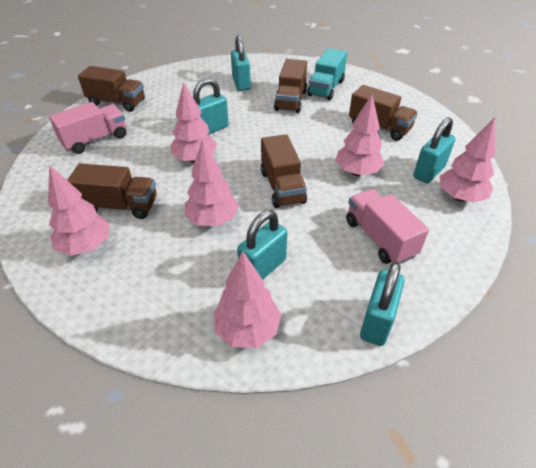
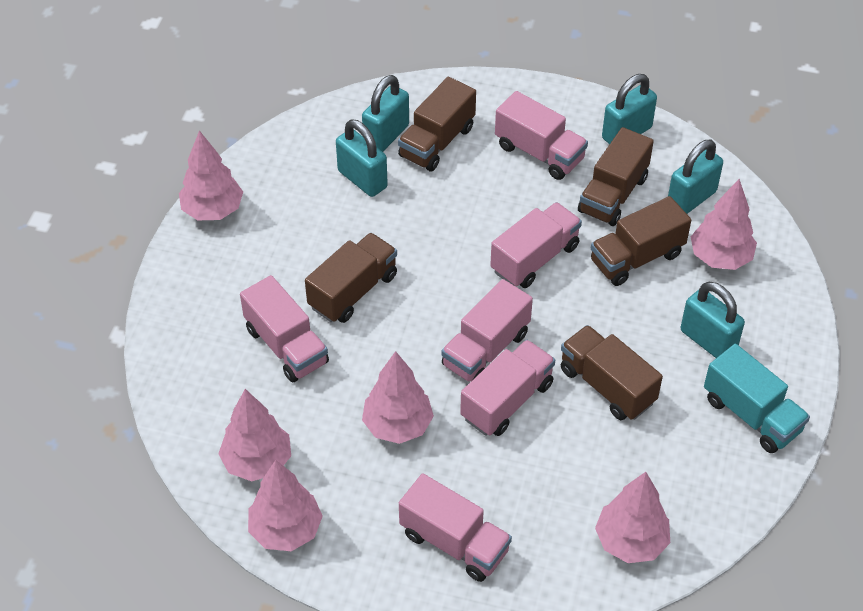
pink truck: [49,102,126,154] [346,189,429,264] = 2 -> [240,275,329,383] [399,473,512,582] [441,279,533,382] [460,340,555,436] [490,202,582,288] [495,91,588,180] = 6

